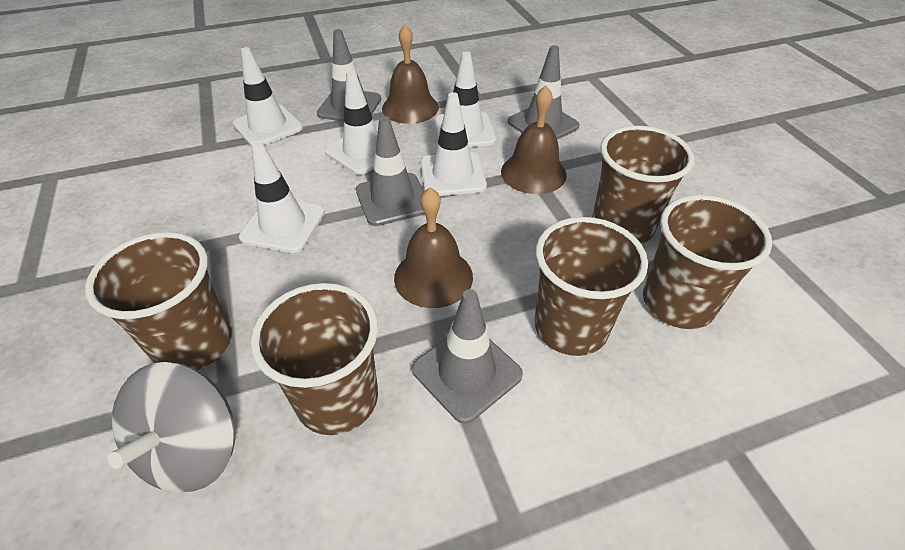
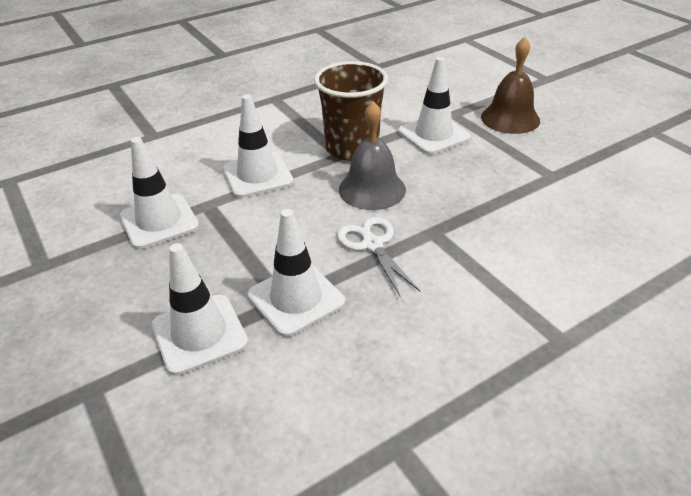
brown bell: [382,25,439,124] [394,187,473,308] [501,85,567,194] = 3 -> [481,37,540,134] = 1
brown cup: [85,232,231,370] [251,283,378,435] [535,217,648,356] [592,126,694,244] [643,195,772,329] = 5 -> [314,61,388,161] = 1
grey bell: none = 0 -> [339,101,406,210] = 1
grey spinning top: [108,362,235,492] = 1 -> none = 0
grey traffic cone: [317,29,381,122] [356,116,425,226] [412,289,523,424] [508,45,580,140] = 4 -> none = 0
white scissors: none = 0 -> [337,217,420,296] = 1

